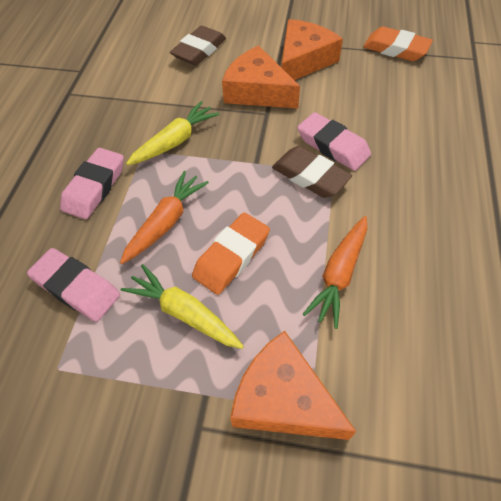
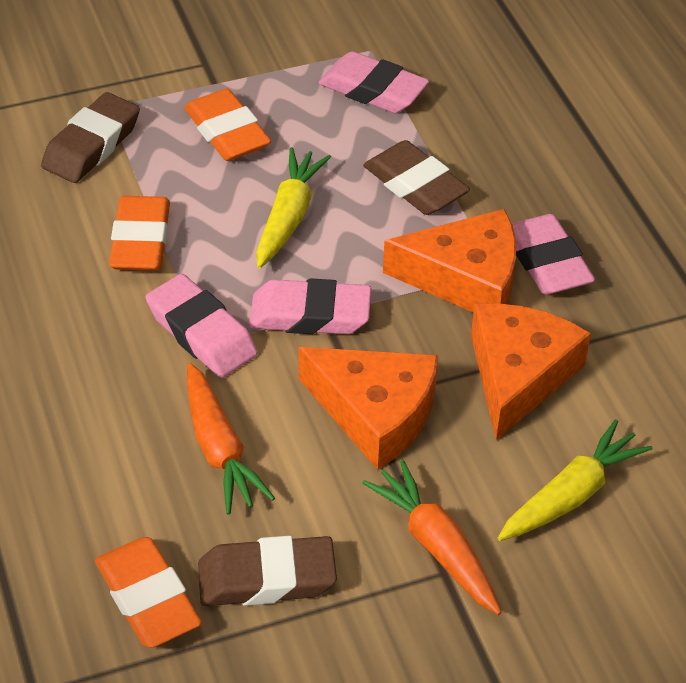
brown eraser: [170,26,226,65] [272,146,352,198] = 2 -> [41,92,140,183] [198,536,337,606] [363,140,470,215] = 3
orange eraser: [192,213,270,295] [363,27,433,61] = 2 -> [95,537,202,648] [109,196,170,271] [184,89,271,161] = 3
pink eraser: [27,248,120,322] [60,148,124,219] [297,112,371,171] = 3 -> [146,274,258,378] [249,279,371,334] [319,51,429,113] [512,214,595,295] = 4

